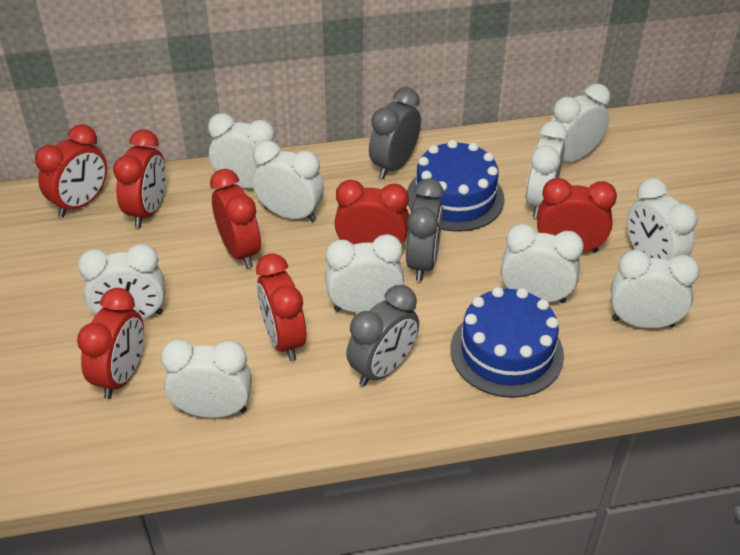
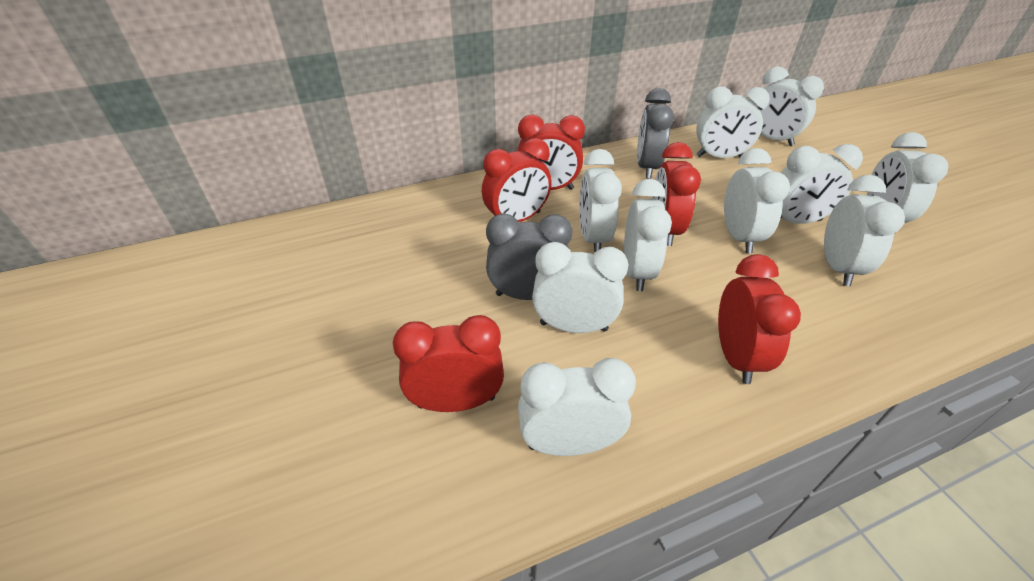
blue cake: [407,140,504,232] [450,287,564,398] = 2 -> none = 0
grey clock: [346,285,419,386] [369,87,421,179] [406,179,444,281] = 3 -> [486,214,572,300] [637,88,674,178] = 2
red clock: [35,124,107,217] [77,288,144,399] [113,129,166,228] [210,169,261,268] [256,253,306,361] [334,180,409,245] [537,178,617,253] = 7 -> [392,315,504,412] [482,138,552,222] [518,115,585,190] [652,142,701,246] [718,254,801,384] = 5

